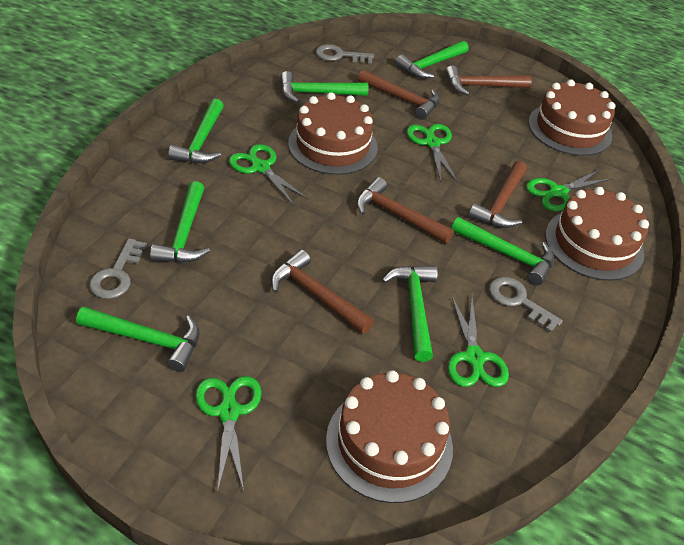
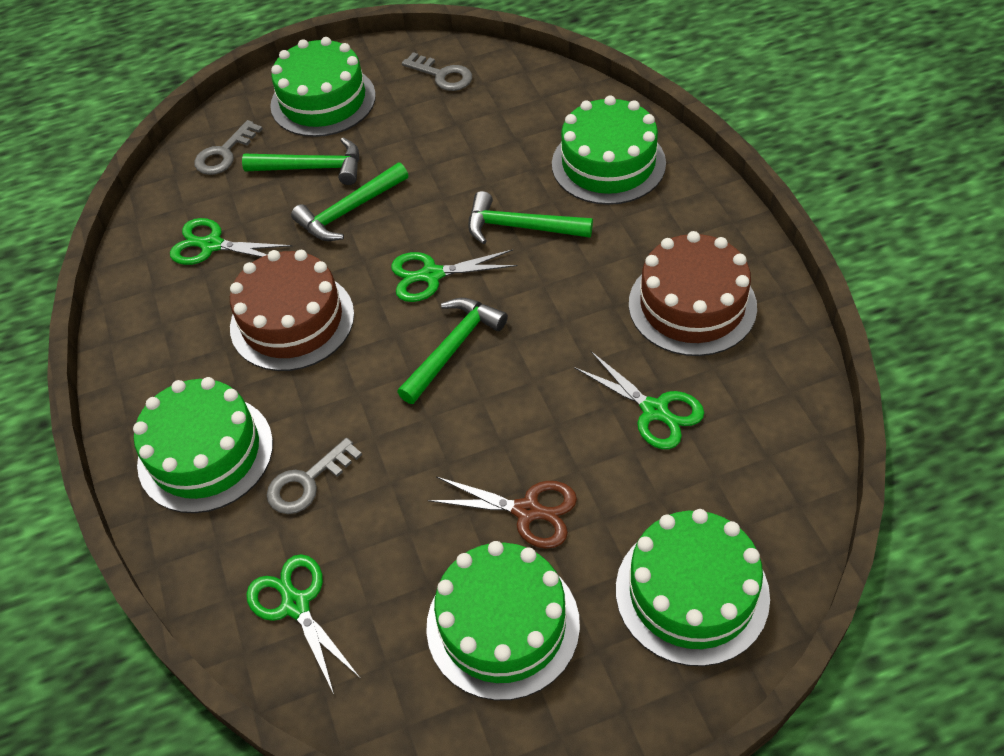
brown cake: [288,92,378,175] [326,370,453,503] [528,79,615,156] [545,187,649,281] = 4 -> [230,250,354,371] [629,231,757,356] = 2
brown hammer: [271,250,374,334] [356,177,454,244] [358,70,440,120] [445,65,532,96] [468,161,527,228] = 5 -> none = 0
brown scissors: none = 0 -> [428,477,577,549] = 1
green cake: none = 0 -> [133,377,273,513] [270,37,376,137] [426,541,580,701] [552,95,666,205] [616,509,770,666] = 5
green hammer: [76,307,200,372] [150,181,210,263] [168,99,224,163] [280,71,368,103] [382,265,438,362] [395,41,469,79] [451,217,554,285] = 7 -> [242,138,359,185] [291,162,408,241] [397,298,508,404] [468,191,593,245] = 4
green scissors: [195,376,262,493] [229,144,309,206] [407,124,458,182] [448,297,509,387] [526,170,612,212] = 5 -> [170,218,292,265] [246,554,360,694] [391,249,518,302] [574,351,704,449] = 4

